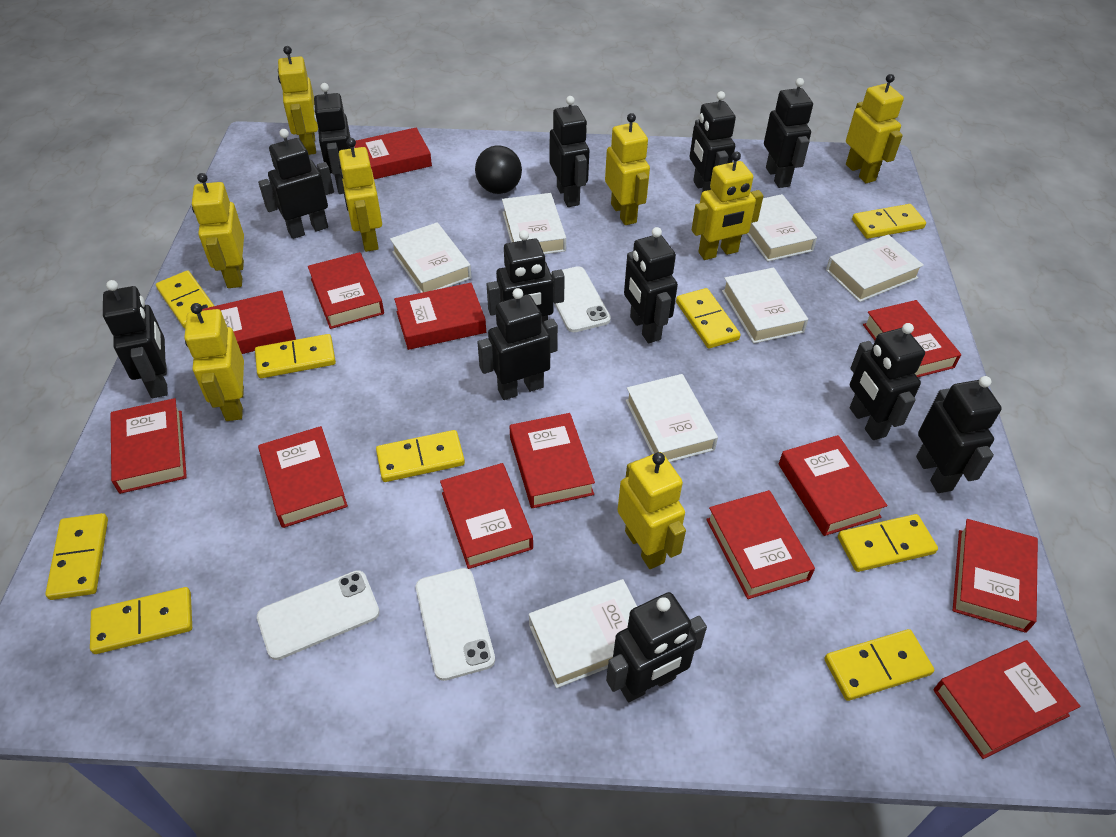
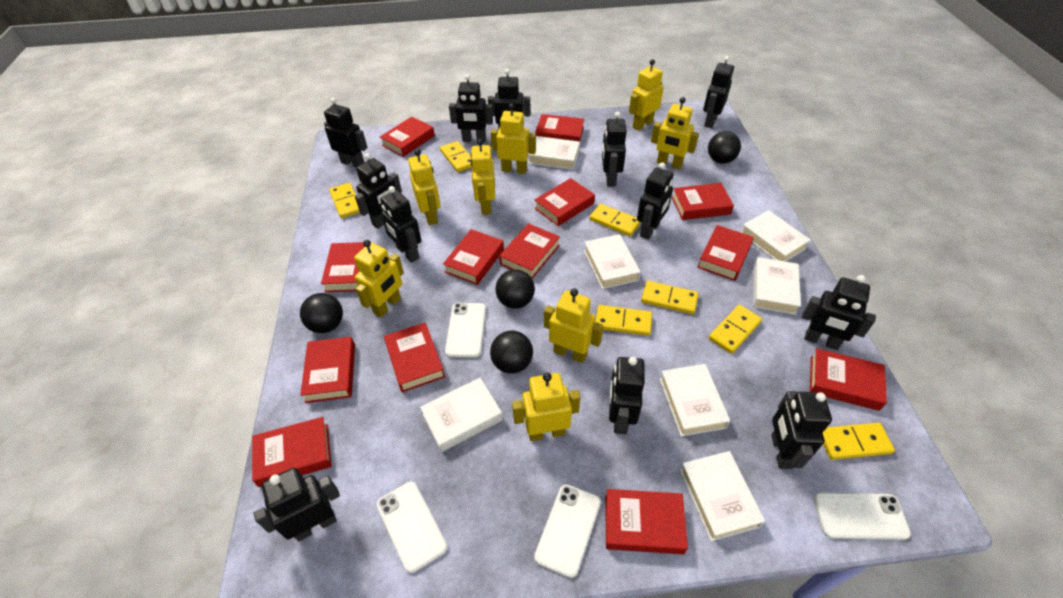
black ball: [475,145,522,194] = 1 -> [300,293,343,333] [490,331,533,373] [495,269,535,309] [708,131,741,164] = 4
white phone: [257,570,380,660] [416,568,495,681] [550,266,611,332] = 3 -> [376,482,447,573] [445,303,486,358] [534,484,601,578] [814,493,911,540] = 4
yellow domino: [45,513,108,600] [90,587,192,654] [156,271,214,328] [255,334,336,378] [376,430,465,482] [676,288,741,348] [824,629,934,701] [838,514,938,572] [852,204,926,239] = 9 -> [329,183,360,218] [440,141,472,172] [589,204,641,236] [596,305,652,336] [641,281,698,314] [709,305,762,354] [822,423,895,460] = 7

